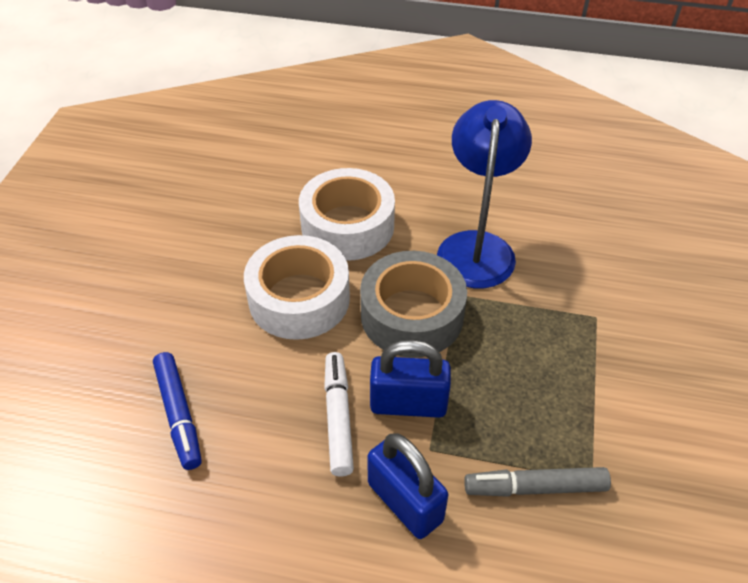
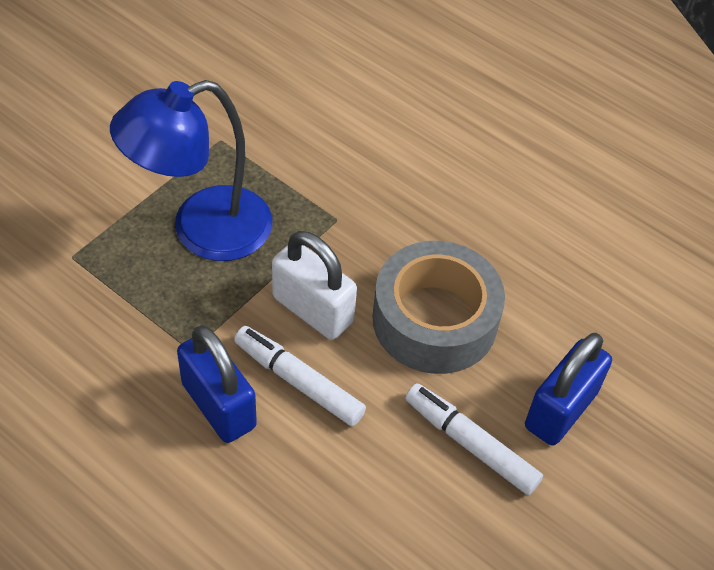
blue marker: [153,352,202,470] = 1 -> none = 0
grey marker: [464,467,611,497] = 1 -> none = 0
white marker: [324,352,354,477] = 1 -> [234,326,366,426] [405,383,543,495] = 2
white padlock: none = 0 -> [272,231,357,340] = 1
white tape: [244,235,350,340] [299,168,395,261] = 2 -> none = 0

